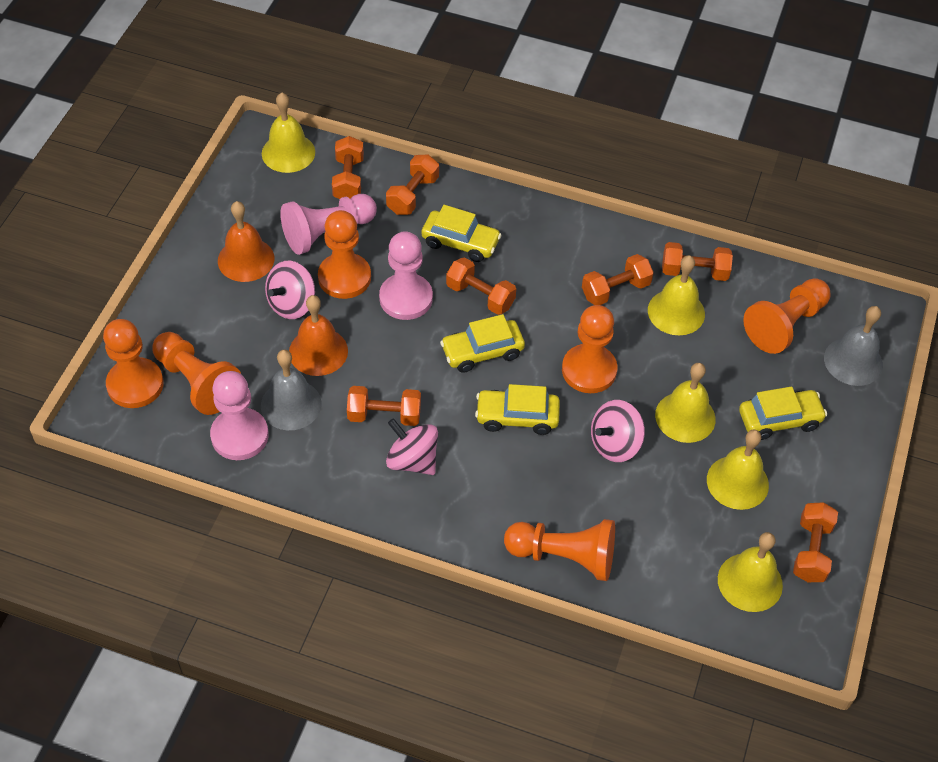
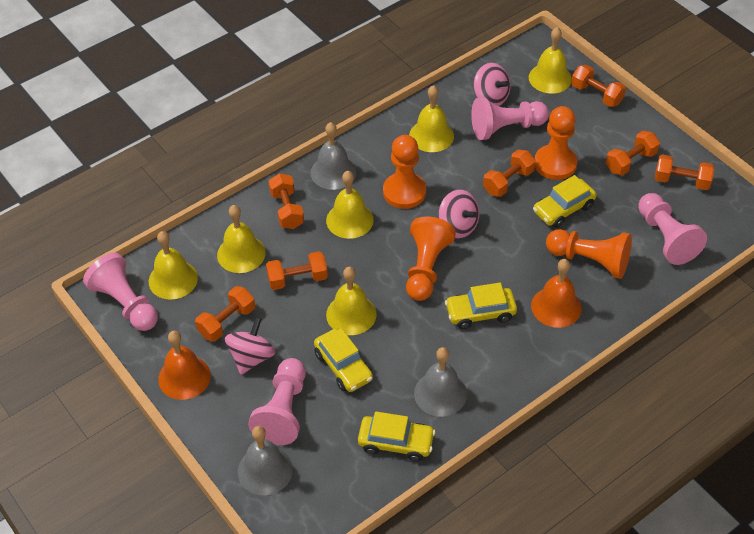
grey bell: [261,350,322,430] [824,306,883,386] = 2 -> [238,426,293,495] [310,122,356,190] [414,347,467,417] = 3
orange pawn: [103,319,164,408] [152,332,241,415] [318,210,371,299] [504,519,615,581] [562,305,618,393] [743,278,830,354] = 6 -> [383,135,426,209] [406,216,456,301] [535,106,577,180] [546,229,632,279] = 4
pink pawn: [210,371,269,460] [280,194,377,255] [379,231,433,320] = 3 -> [83,253,158,331] [248,358,306,445] [471,97,549,140] [638,193,707,265] = 4
yellow bell: [262,93,315,173] [648,255,705,335] [655,363,716,443] [707,429,769,510] [718,532,783,612] = 5 -> [149,231,198,300] [217,205,266,273] [326,171,374,239] [326,267,377,335] [409,85,454,152] [529,27,572,93] = 6

